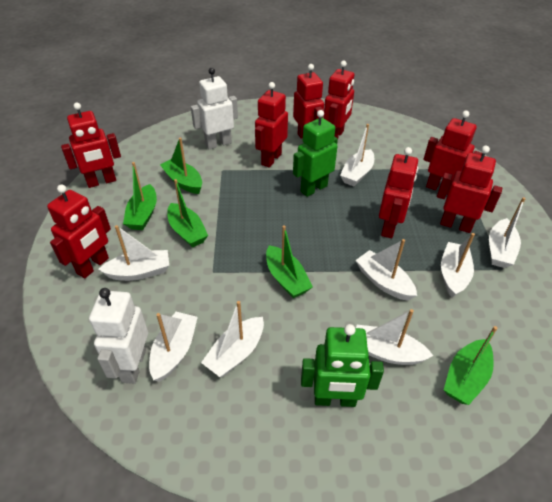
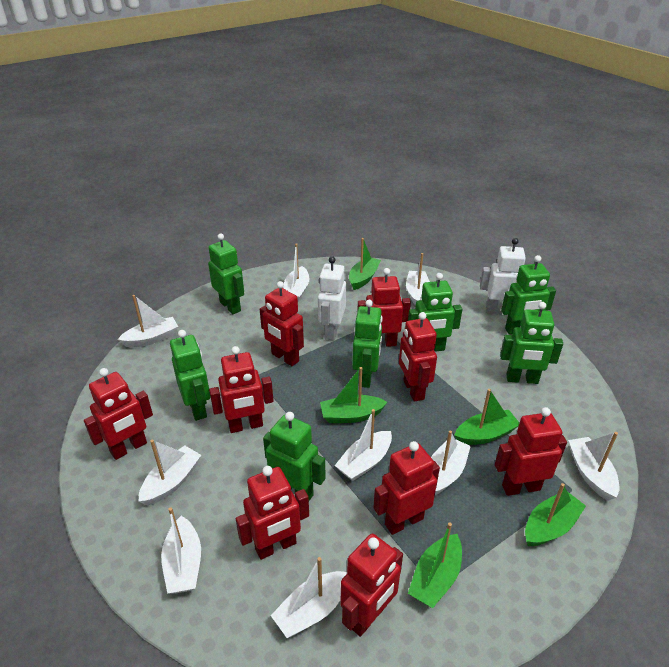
green robot: [293,110,338,197] [301,324,384,407] = 2 -> [170,330,210,421] [208,233,244,314] [263,412,326,501] [352,300,383,388] [408,273,462,351] [500,302,563,384] [501,255,556,335] = 7
red robot: [47,184,111,278] [61,103,121,188] [255,82,288,168] [293,64,324,139] [323,61,354,139] [379,147,418,238] [423,110,482,195] [437,146,502,233] = 8 -> [84,368,153,460] [209,346,274,433] [236,466,309,560] [260,281,304,366] [341,534,403,637] [357,268,411,347] [373,441,440,535] [399,312,437,402] [495,407,567,496] = 9
white boat: [98,225,169,281] [149,312,198,382] [201,301,264,377] [340,124,374,186] [355,239,417,301] [356,309,433,365] [441,233,475,298] [489,197,526,268] = 8 -> [118,295,178,348] [138,440,201,506] [161,507,201,594] [271,557,347,638] [284,243,310,302] [335,409,392,481] [406,253,430,306] [431,430,471,495] [568,432,619,500] = 9

